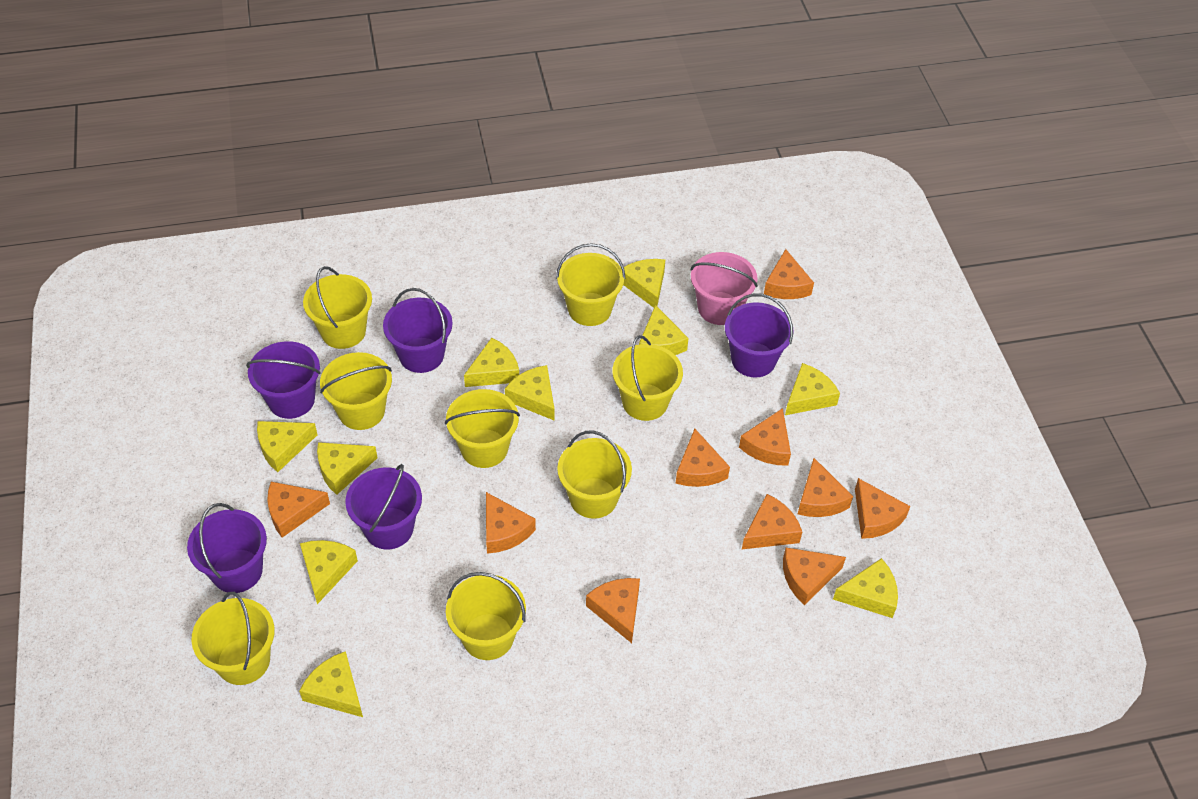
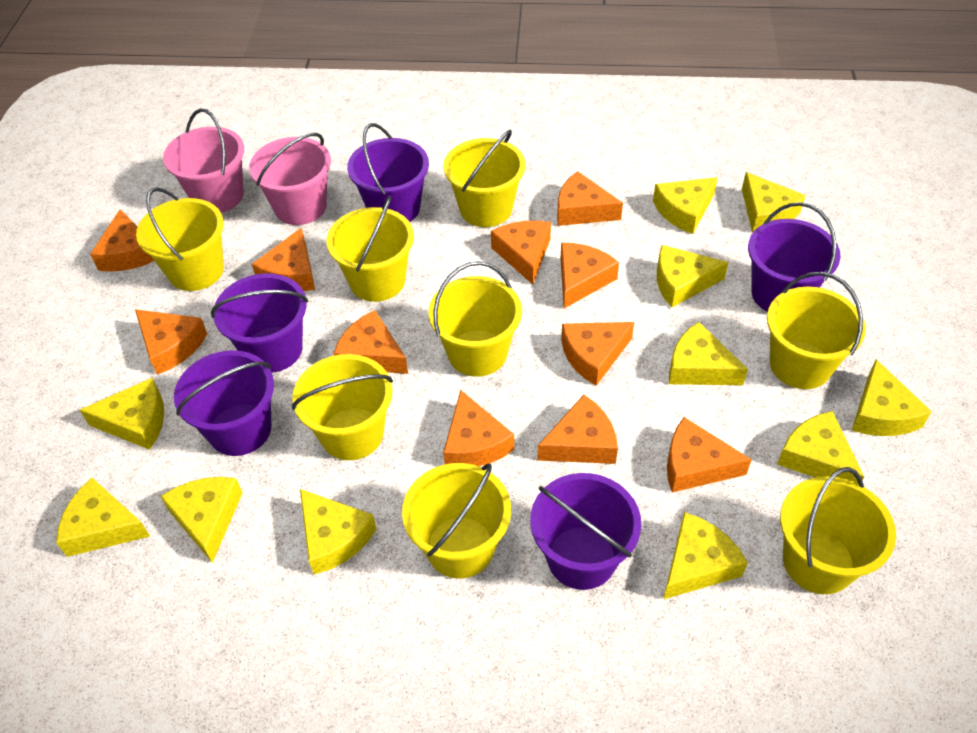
orange cheese: [267,482,330,538] [486,492,536,554] [586,578,640,643] [675,429,730,487] [739,408,791,466] [742,494,802,549] [764,249,814,299] [783,548,846,605] [798,458,853,517] [855,478,910,539] = 10 -> [90,210,154,272] [135,309,207,375] [252,227,315,291] [334,310,408,374] [443,390,514,466] [491,221,551,284] [538,395,618,464] [557,171,623,226] [560,242,619,308] [561,322,634,386] [667,417,752,492] = 11
pink bucket: [691,252,758,325] = 1 -> [163,109,244,213] [249,133,331,225] = 2
yellow cheese: [257,421,318,472] [299,651,363,717] [300,540,358,604] [317,442,377,495] [464,338,519,387] [505,365,555,421] [623,259,666,308] [639,305,689,355] [785,363,840,415] [833,558,898,618] = 10 -> [56,478,150,557] [80,377,164,450] [160,477,243,563] [300,489,376,574] [653,177,718,234] [657,245,728,307] [663,512,748,599] [669,322,748,385] [742,172,806,233] [777,411,864,484] [852,359,932,436] = 11

